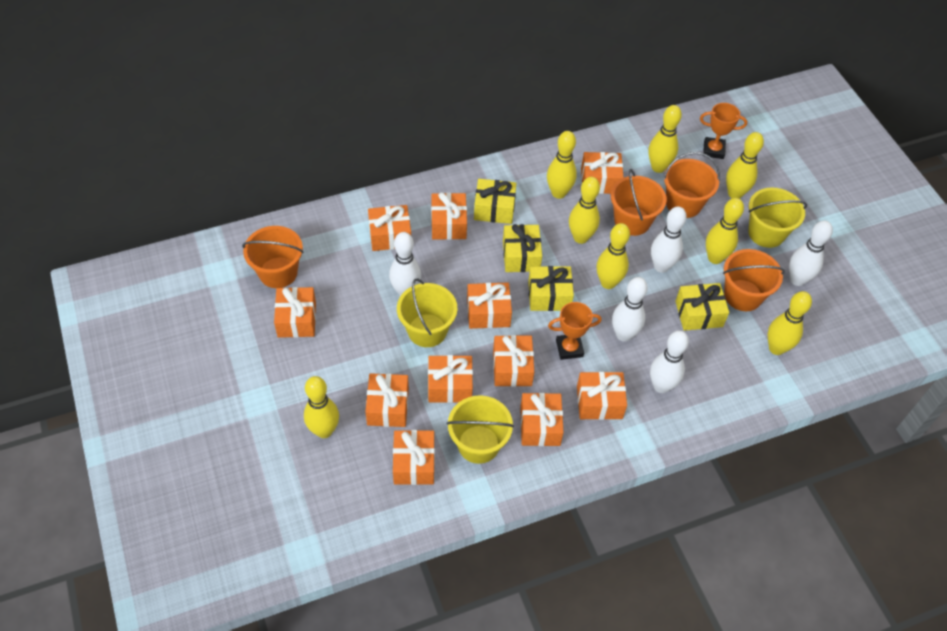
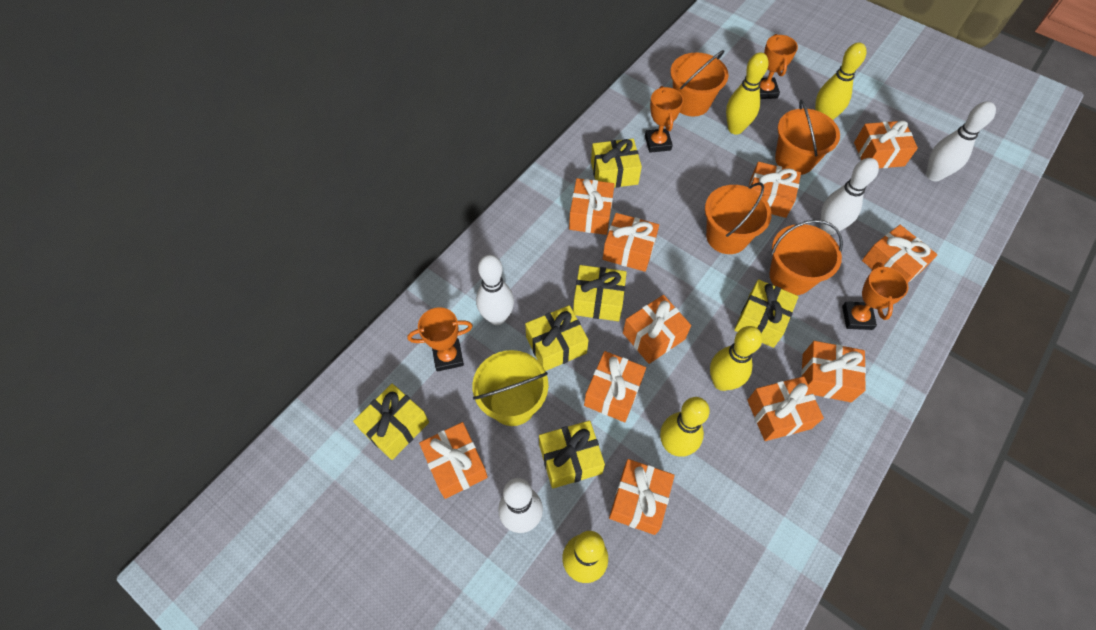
orange trophy: [548,302,602,360] [700,103,747,159] = 2 -> [407,307,473,372] [645,86,684,153] [760,34,798,99] [842,262,909,330] = 4
white bowling pin: [389,232,421,296] [612,277,648,342] [650,330,689,393] [651,206,687,273] [789,220,833,286] = 5 -> [476,255,514,325] [499,478,543,533] [821,158,879,235] [926,101,996,181] = 4
yellow bowling pin: [304,376,339,438] [547,131,577,199] [569,177,600,244] [597,223,630,289] [649,105,682,173] [706,198,744,264] [726,132,764,199] [768,291,812,355] = 8 -> [562,531,608,583] [660,397,710,457] [710,326,762,391] [726,52,769,135] [815,42,866,120] = 5
yellow bucket: [397,278,457,347] [447,395,514,464] [748,188,807,248] = 3 -> [472,350,548,426] = 1
yellow gift: [474,179,516,224] [503,224,542,272] [528,266,574,311] [675,283,729,331] = 4 -> [353,384,429,460] [525,305,589,371] [539,421,605,489] [573,265,627,321] [591,139,642,188] [734,279,799,348] = 6

